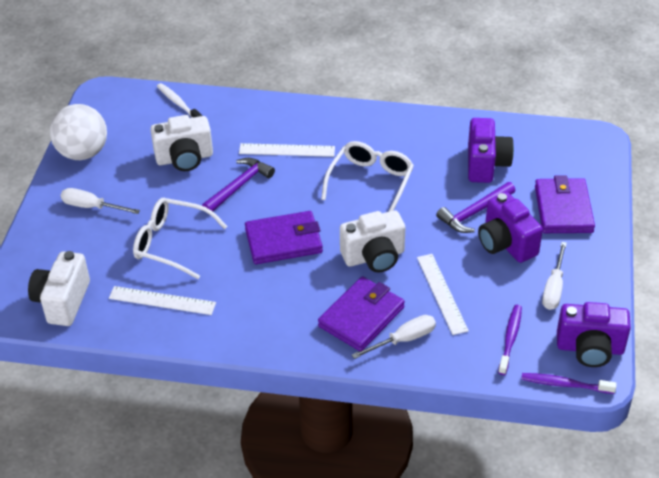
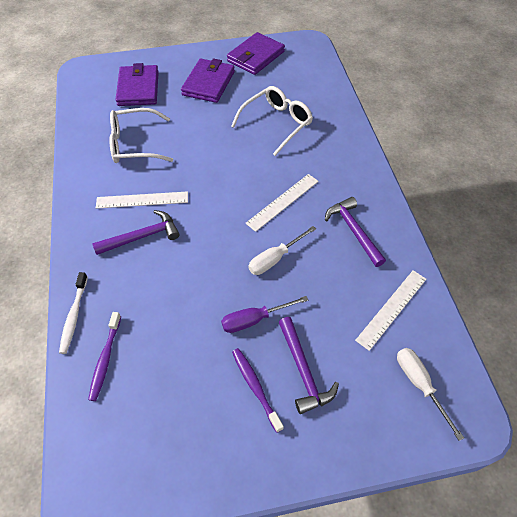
purple camera: [468,118,514,183] [478,192,543,263] [557,302,631,367] = 3 -> none = 0
purple hammer: [202,158,275,211] [436,182,516,233] = 2 -> [92,210,180,255] [279,317,339,414] [325,197,386,267] = 3
purple screwdriver: none = 0 -> [221,296,308,333] = 1
white ball: [50,104,107,160] = 1 -> none = 0
white camera: [28,251,90,326] [150,115,213,171] [340,210,406,272] = 3 -> none = 0
white screwdriver: [61,188,140,214] [352,315,436,359] [542,242,567,310] = 3 -> [248,226,316,275] [397,348,464,441] = 2

